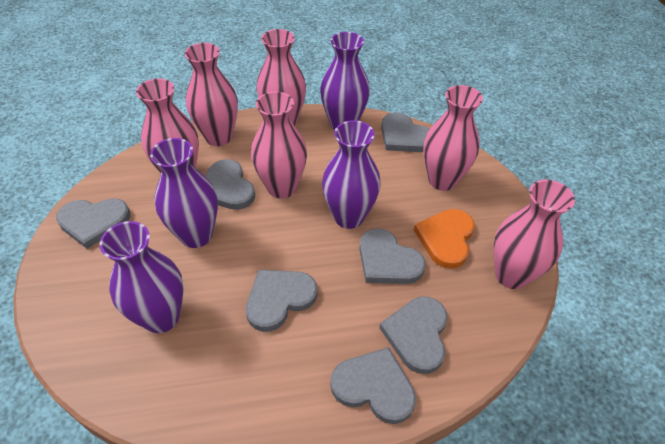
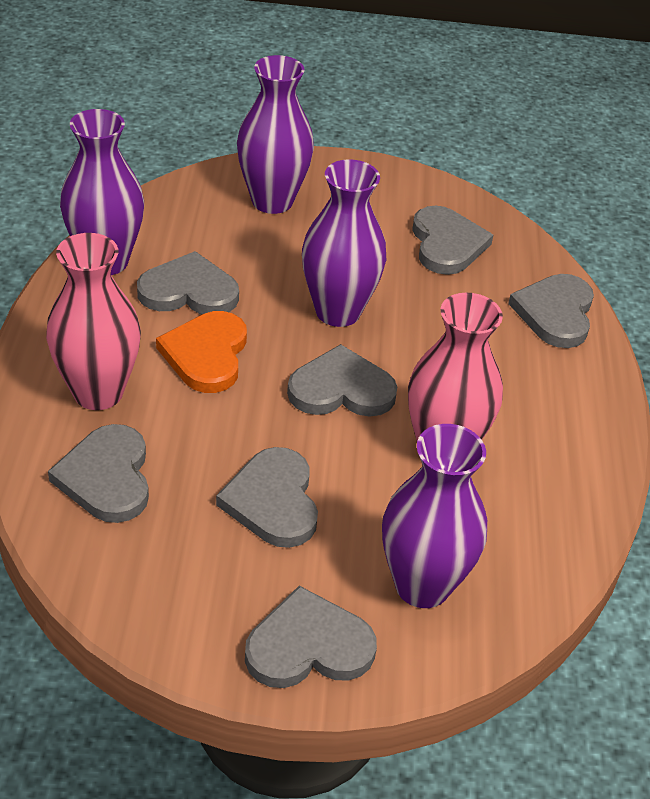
pink vase: [136,78,199,173] [184,43,238,146] [251,92,307,199] [257,29,306,126] [423,85,483,191] [494,179,575,289] = 6 -> [46,233,141,410] [408,293,503,441] = 2

